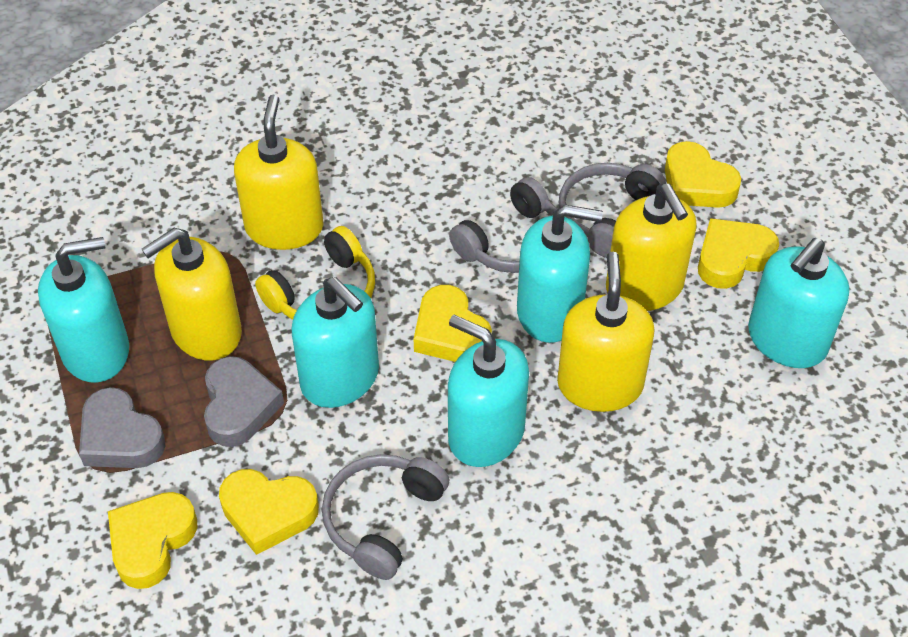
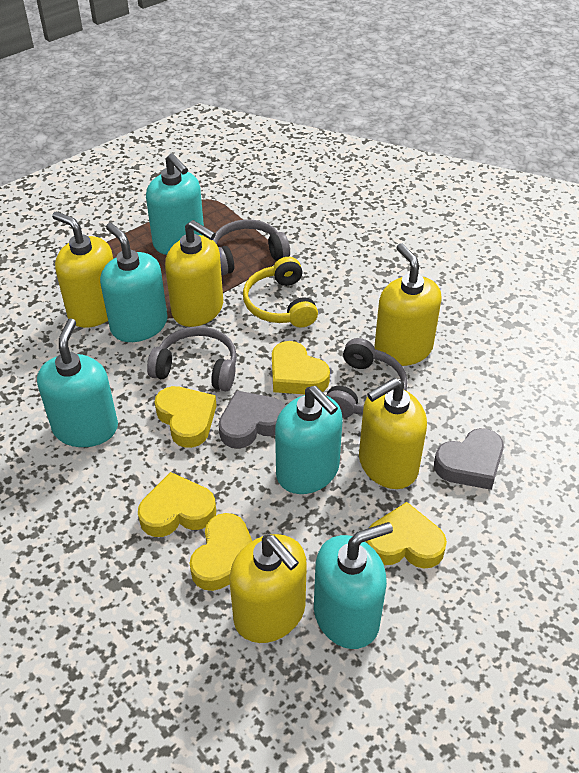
yellow soap dispenser: [142,228,242,361] [234,94,323,250] [557,252,654,412] [606,184,697,311] = 4 -> [52,211,113,328] [165,220,223,327] [230,534,307,643] [359,378,427,489] [374,243,442,366] = 5

